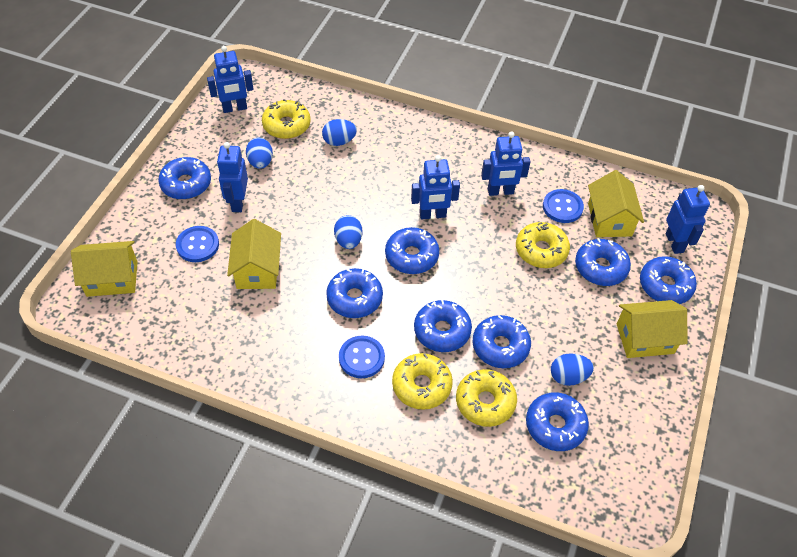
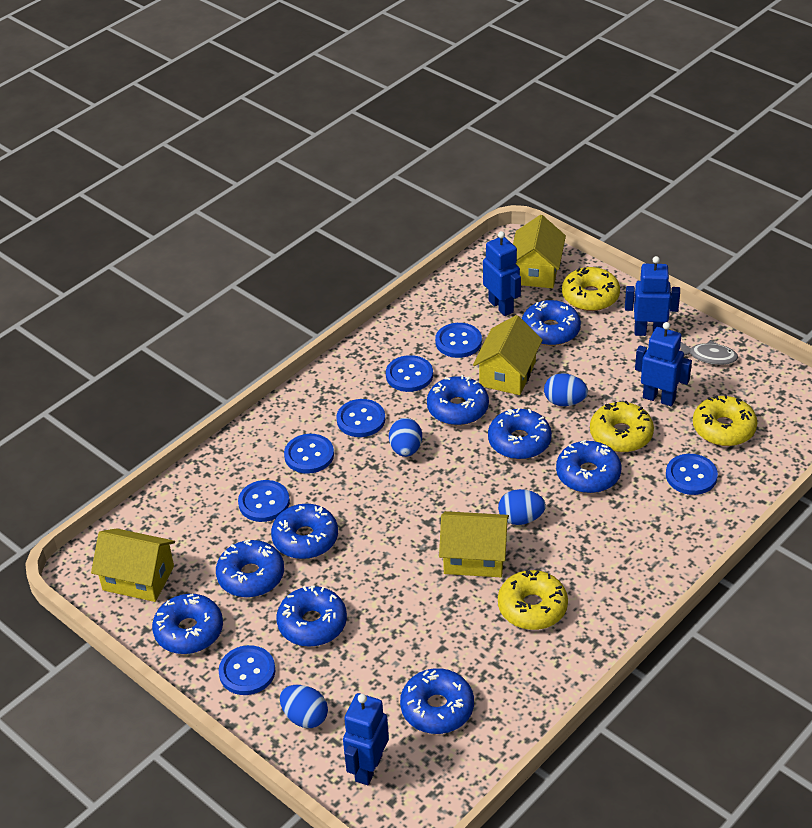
blue button: [176,226,219,262] [339,336,385,378] [543,189,584,223] = 3 -> [219,645,276,695] [238,480,290,522] [284,434,334,474] [336,399,385,437] [386,355,433,392] [435,323,482,358] [666,454,718,495] = 7
blue donut: [158,157,211,200] [326,268,383,318] [385,227,439,274] [414,300,472,352] [472,315,531,368] [526,392,589,451] [575,238,631,286] [640,256,697,304] = 8 -> [152,594,223,654] [216,539,284,598] [271,504,338,559] [277,586,347,647] [400,668,474,734] [427,375,489,425] [488,408,552,459] [522,300,581,346] [556,440,621,493] = 9
blue robot: [207,46,254,113] [217,142,248,212] [411,155,460,219] [481,131,531,196] [666,185,710,254] = 5 -> [343,693,389,785] [483,231,521,316] [625,256,680,336] [635,322,692,406] = 4
grey fish: none = 0 -> [680,340,738,365] = 1

